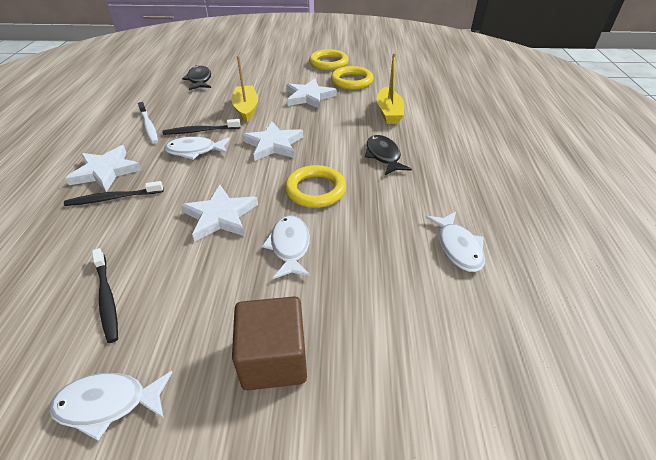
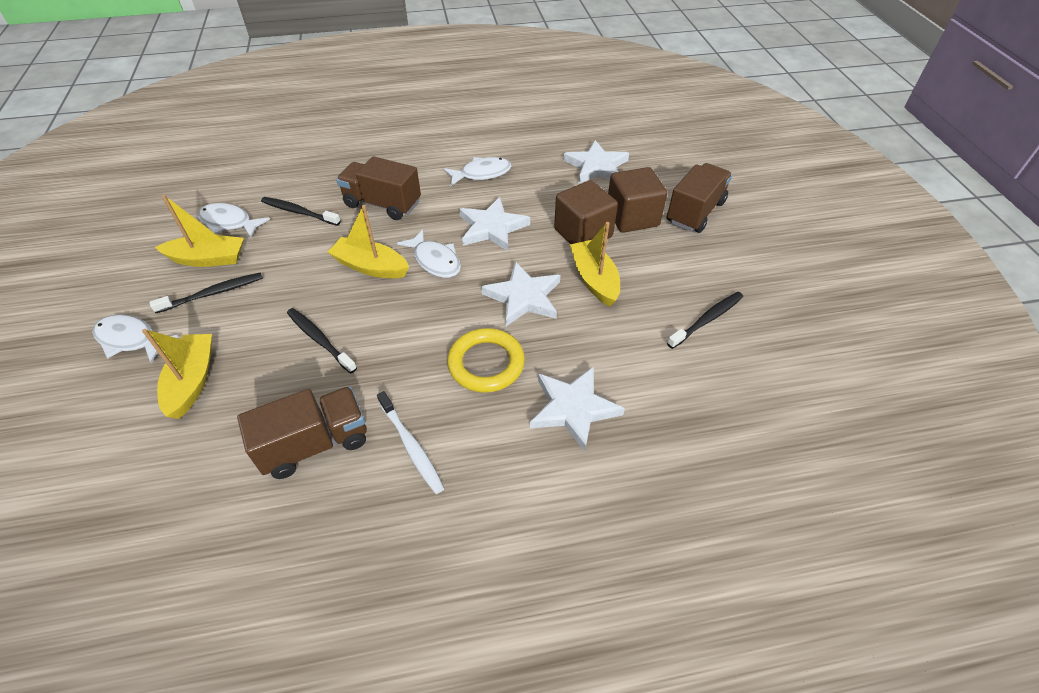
black fish: [182,65,211,90] [365,135,412,175] = 2 -> none = 0
black toothbrush: [64,181,163,206] [92,248,118,343] [162,119,240,135] = 3 -> [150,272,263,313] [261,197,341,226] [287,308,357,374] [667,292,743,349] = 4
brown cube: [232,296,307,390] = 1 -> [554,180,618,244] [608,167,667,233] = 2
brown truck: none = 0 -> [237,387,367,479] [336,156,421,220] [667,163,732,233] = 3
yellow boat: [231,56,258,122] [377,53,404,124] = 2 -> [142,329,212,419] [155,195,244,267] [328,205,409,278] [570,222,620,306] = 4
yellow ring: [285,165,346,208] [309,49,349,70] [331,66,374,90] = 3 -> [447,328,525,393] = 1

